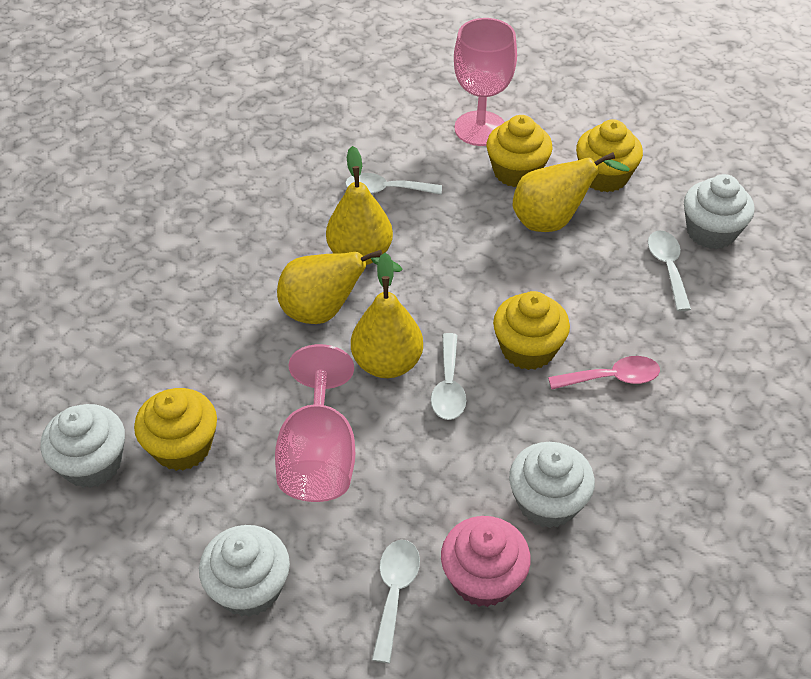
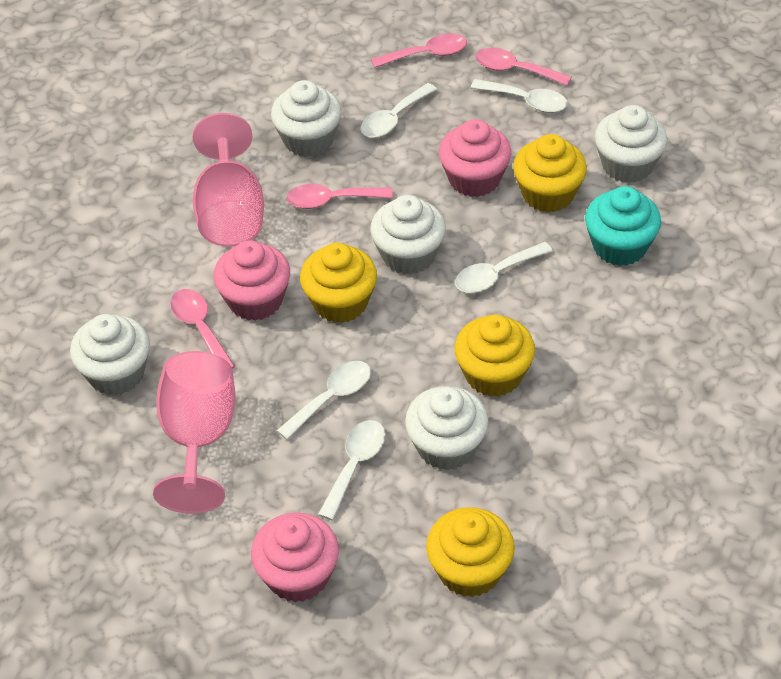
pink cupcake: [441,516,531,607] = 1 -> [213,241,290,321] [251,512,339,602] [439,119,511,197] = 3
pink spoon: [548,356,660,390] = 1 -> [170,289,235,369] [287,184,393,209] [371,33,467,68] [475,48,571,86] = 4
turquoise cupcake: none = 0 -> [585,186,661,266] = 1
white cupcake: [41,404,125,488] [199,525,290,617] [509,442,595,528] [684,174,754,249] = 4 -> [70,314,150,396] [271,80,341,157] [370,195,446,275] [405,386,489,470] [595,105,668,183] = 5
white spoon: [345,173,442,195] [372,540,420,663] [431,333,466,420] [648,231,691,311] = 4 -> [277,361,371,440] [318,420,386,521] [360,83,437,138] [455,242,553,293] [471,79,568,113] = 5
yellow pear: [277,250,403,324] [326,146,393,265] [351,253,423,378] [513,152,630,232] = 4 -> none = 0

